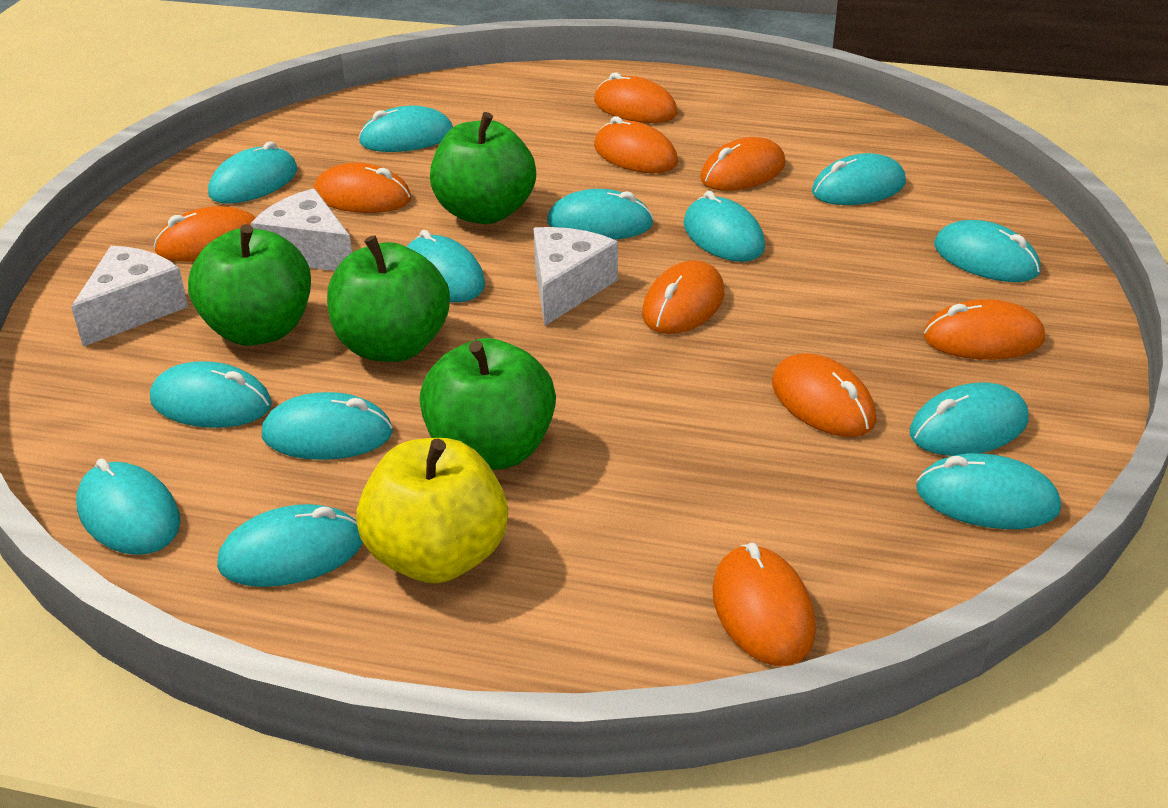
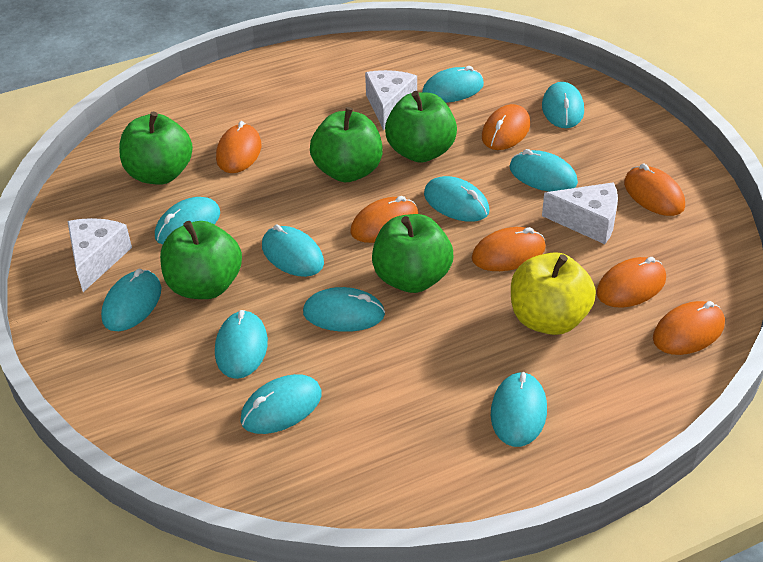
green apple: [188,224,311,346] [327,235,450,362] [419,338,556,470] [430,112,536,224] = 4 -> [119,112,193,185] [160,221,242,299] [310,107,383,182] [372,214,453,293] [385,91,457,163] = 5
orange mouse: [154,206,256,262] [314,163,412,213] [594,73,678,123] [594,116,678,173] [642,260,724,334] [700,137,786,191] [712,543,816,666] [772,353,876,437] [923,299,1045,360] = 9 -> [216,121,261,173] [351,196,418,243] [472,227,546,271] [482,104,530,150] [596,257,666,308] [624,164,685,216] [653,301,725,355] = 7
turquoise mouse: [76,458,180,555] [150,361,272,428] [208,141,297,204] [217,504,363,587] [262,392,393,460] [358,105,453,152] [407,230,485,302] [547,189,654,240] [683,191,765,262] [812,153,906,205] [910,383,1029,456] [916,453,1061,529] [934,220,1041,282] = 13 -> [101,269,161,331] [155,197,220,245] [215,310,268,379] [241,374,322,434] [262,224,324,277] [303,287,385,332] [422,66,484,103] [424,176,489,222] [491,372,547,447] [509,149,578,192] [542,82,584,128] = 11

